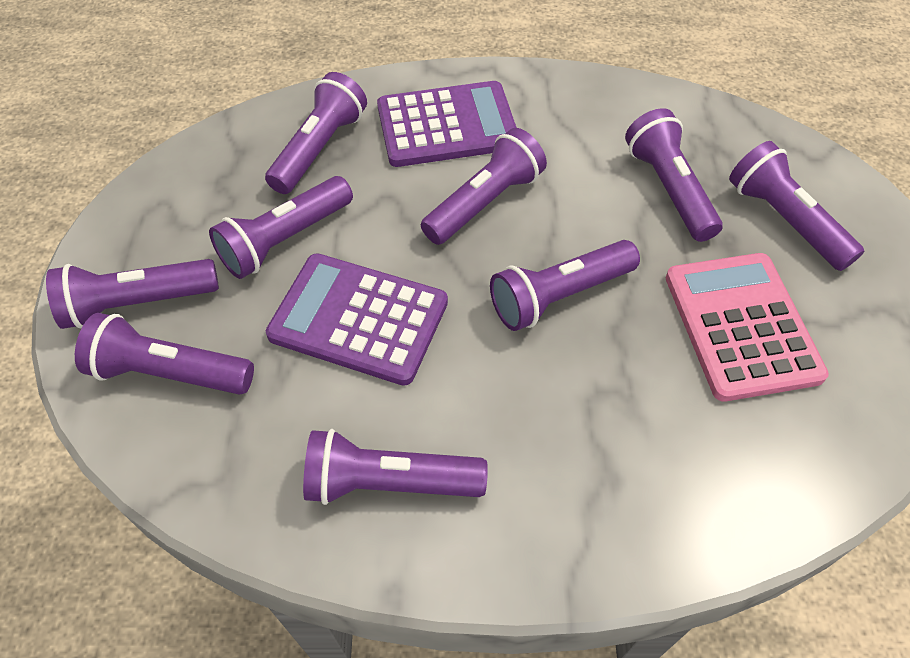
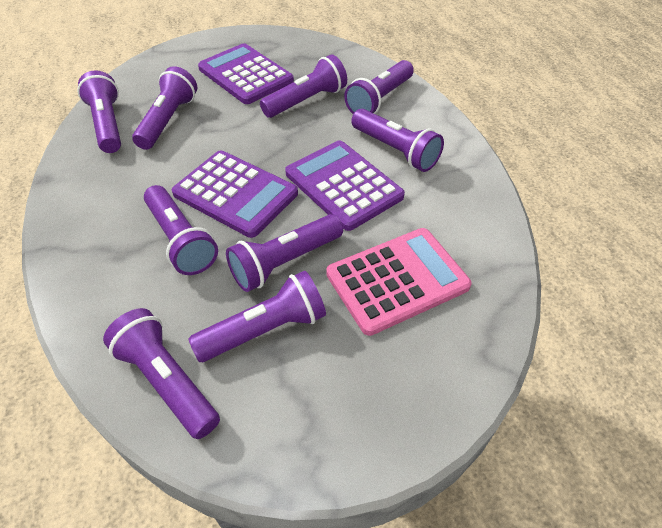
purple calculator: [266,253,448,386] [377,81,517,167] = 2 -> [172,150,298,238] [198,43,294,104] [285,140,405,231] = 3

